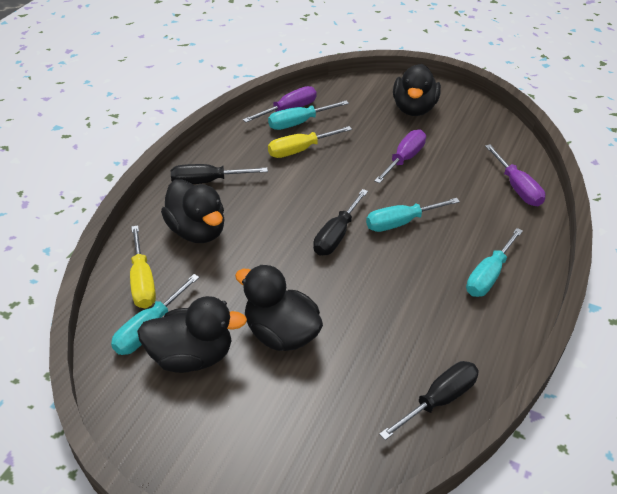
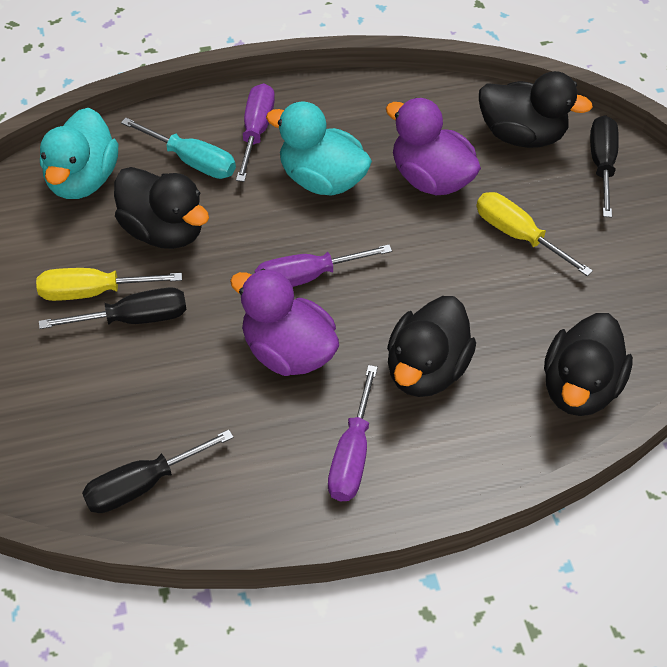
purple duck: none = 0 -> [230,269,339,376] [386,98,481,195] = 2
turquoise duck: none = 0 -> [40,108,118,199] [266,101,372,196] = 2
turquoise screwdriver: [111,274,200,355] [268,101,349,130] [366,198,460,232] [466,228,523,297] = 4 -> [121,118,236,179] = 1

